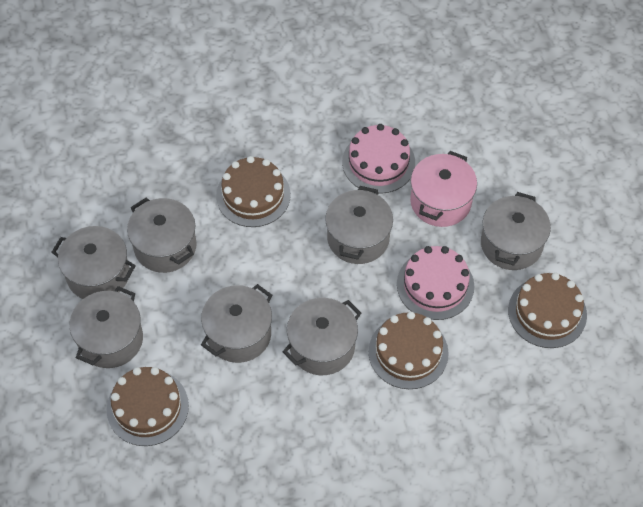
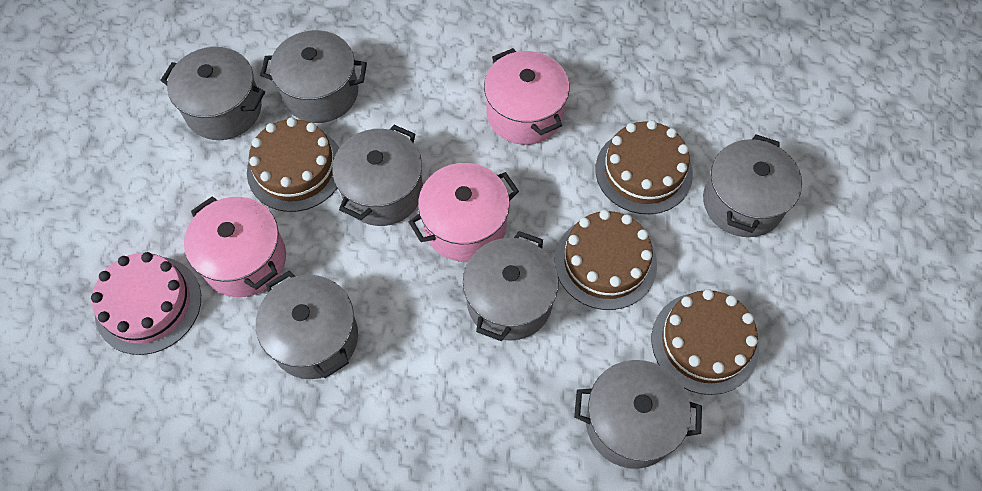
pink cake: [342,124,415,194] [397,246,474,320] = 2 -> [91,252,201,355] = 1
pink pot: [410,151,477,227] = 1 -> [184,196,286,297] [409,163,519,262] [484,48,570,145] = 3

